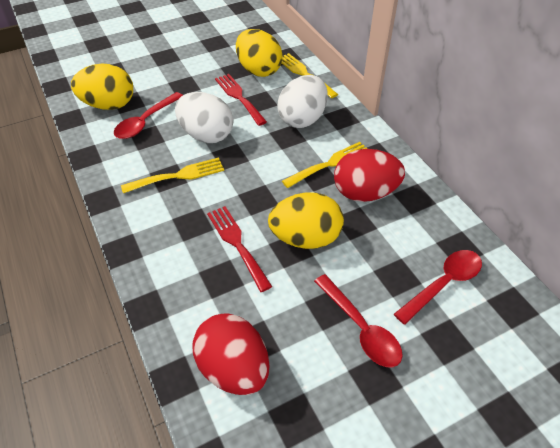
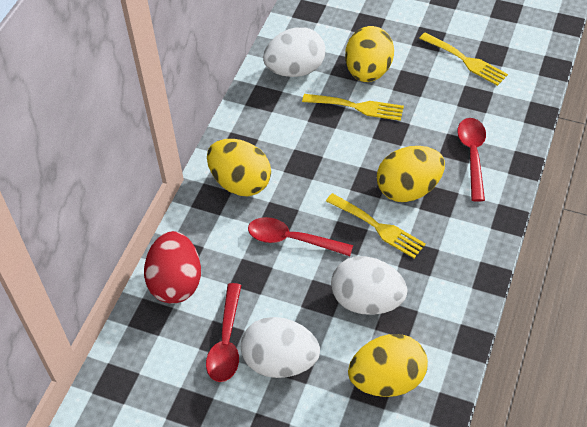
red egg: [192,313,270,395] [334,149,405,202] = 2 -> [144,231,201,304] = 1
red fork: [207,206,273,292] [215,74,267,126] = 2 -> none = 0
white egg: [175,92,233,143] [277,75,328,128] = 2 -> [241,317,320,378] [263,27,325,77] [331,256,407,315] = 3
yellow egg: [71,64,133,110] [236,29,283,77] [268,192,344,249] = 3 -> [207,139,271,196] [345,26,394,82] [348,334,428,397] [377,146,445,202] = 4

